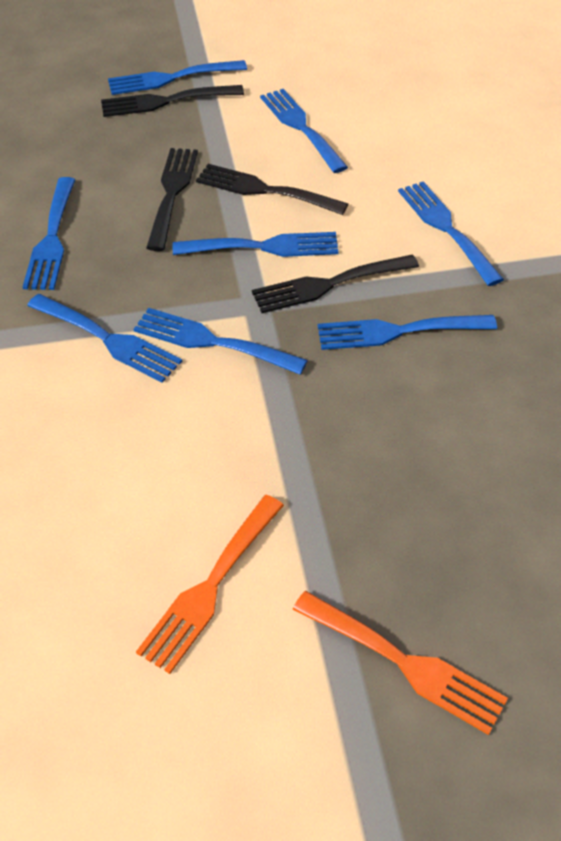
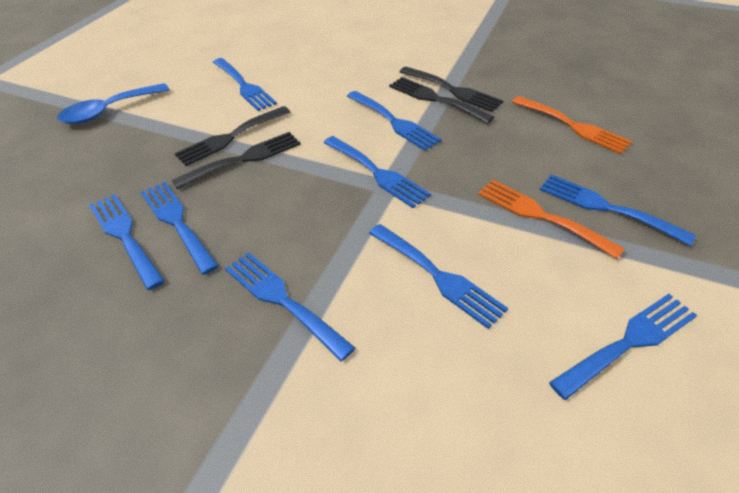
blue fork: [23,177,75,290] [27,294,182,383] [108,60,247,95] [134,308,308,375] [173,232,339,257] [260,89,348,173] [318,315,497,350] [398,181,504,286] = 8 -> [89,194,165,290] [141,182,219,275] [213,58,277,111] [225,252,355,361] [323,136,431,208] [347,91,442,151] [369,224,508,329] [540,174,696,246] [549,294,697,400] = 9
blue spoon: none = 0 -> [57,83,169,124] = 1

